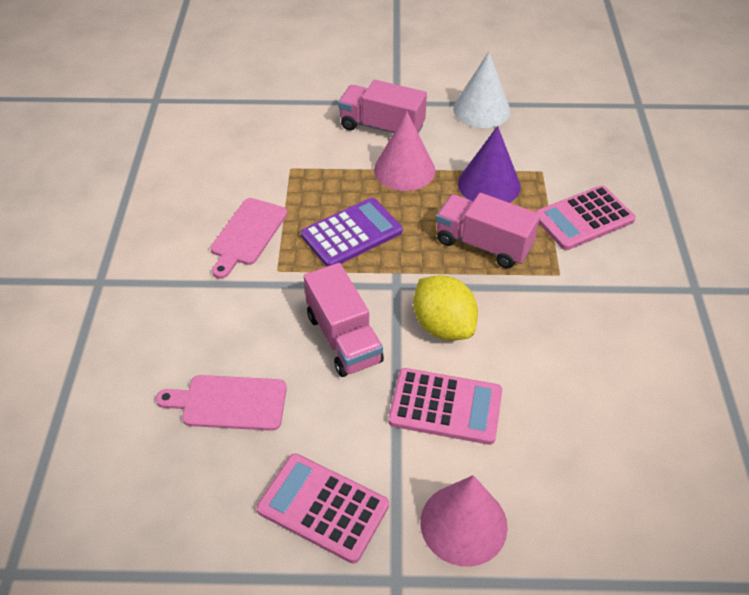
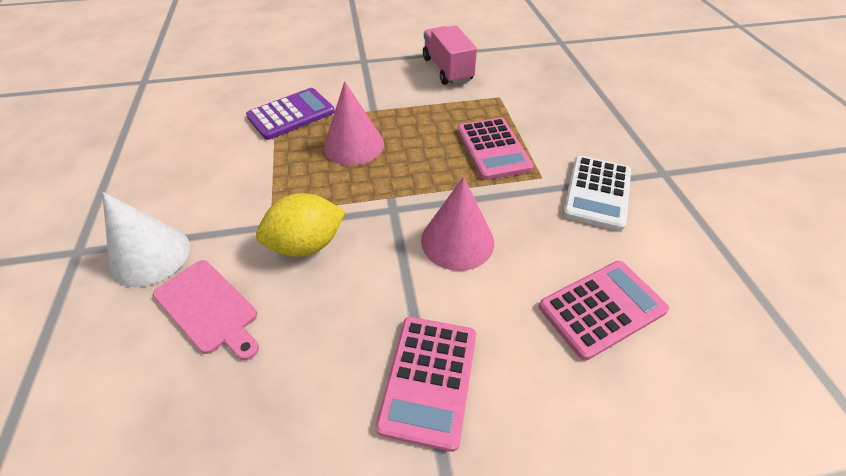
pink cutting board: [156,375,287,431] [211,198,287,279] = 2 -> [153,260,259,360] = 1
pink truck: [304,263,384,377] [338,80,427,134] [436,193,540,268] = 3 -> [423,26,477,85] = 1
purple cone: [458,126,521,203] = 1 -> none = 0
white calculator: none = 0 -> [563,156,631,231] = 1

